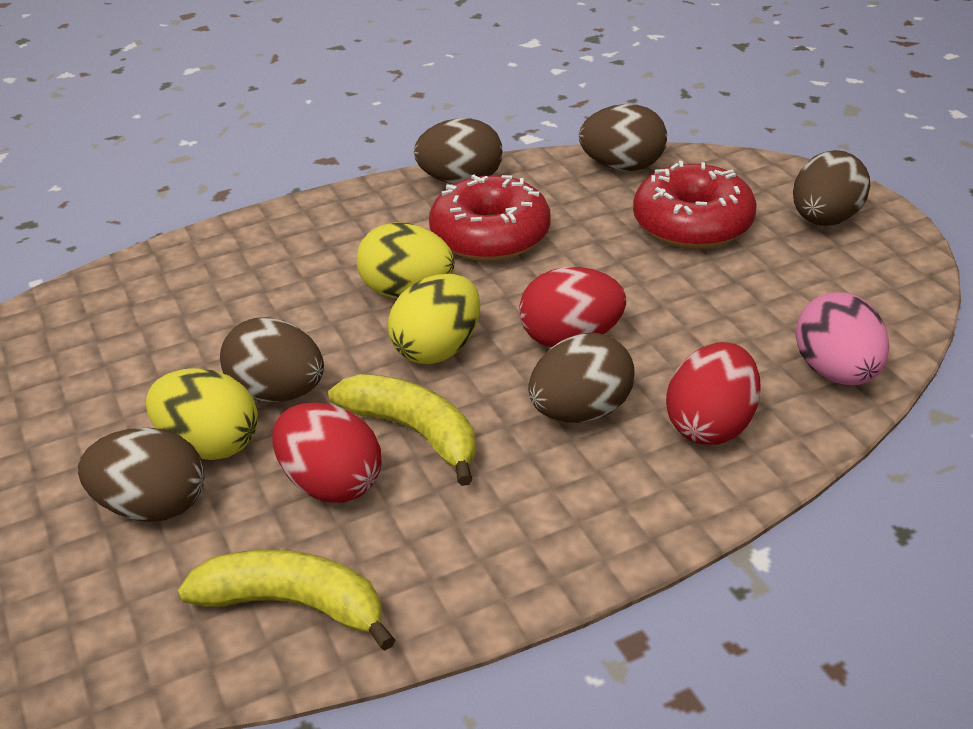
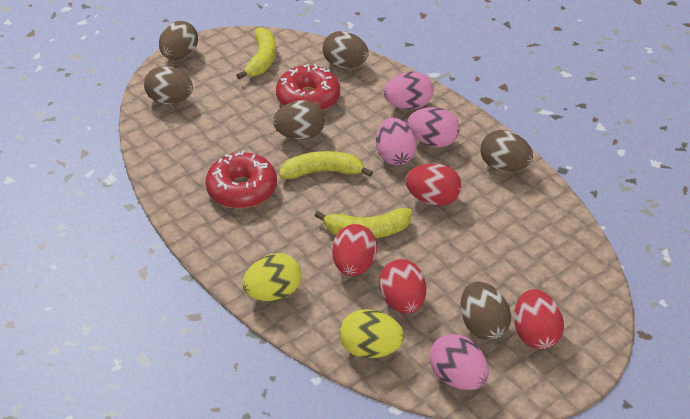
pink egg: [795,292,890,385] = 1 -> [376,118,417,165] [384,71,433,110] [407,107,460,147] [430,334,489,390] = 4
red egg: [272,403,382,503] [519,267,626,347] [666,342,761,445] = 3 -> [332,224,377,276] [379,259,426,314] [405,163,462,206] [514,289,564,349] = 4
yellow banana: [178,550,395,650] [328,374,476,486] = 2 -> [236,27,276,79] [279,151,373,179] [315,208,412,238] = 3
yellow egg: [146,368,258,460] [356,222,455,298] [388,274,480,364] = 3 -> [243,253,301,301] [340,309,404,359] = 2

